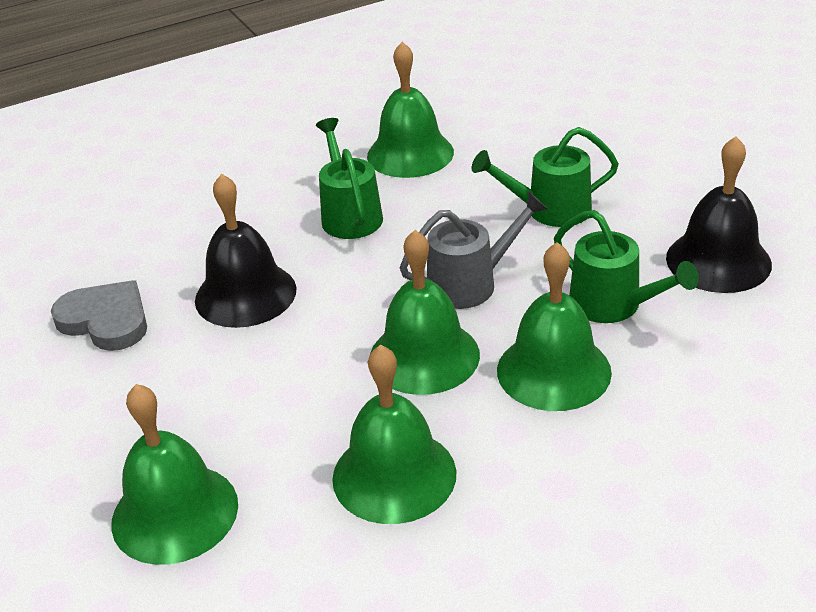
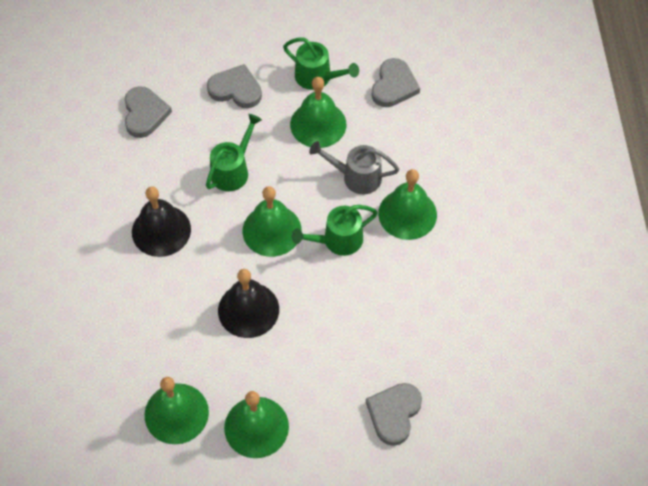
grey heart: [51,280,147,351] = 1 -> [124,86,172,138] [207,64,262,108] [366,383,422,446] [372,58,420,107] = 4

